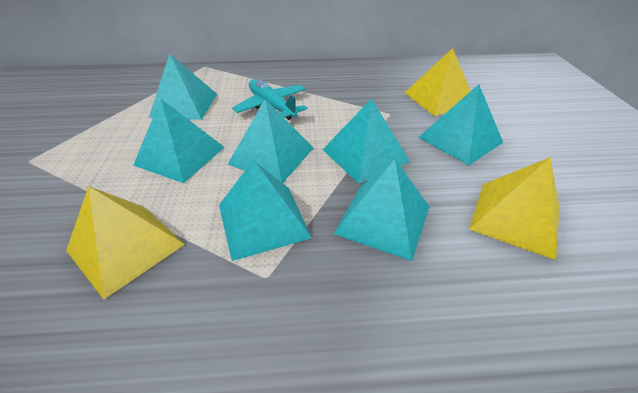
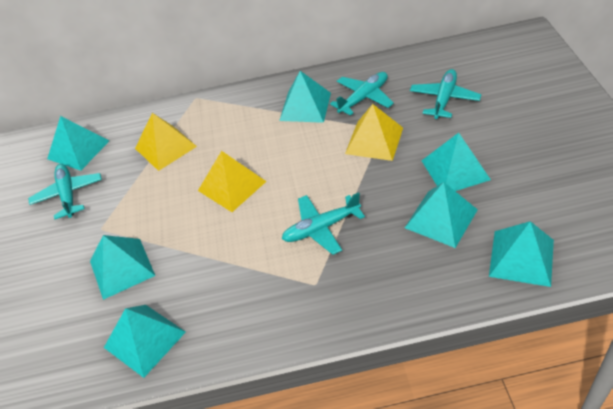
turquoise plane: [232,79,308,120] = 1 -> [28,164,102,219] [282,192,365,255] [330,72,394,116] [410,69,482,119] = 4

